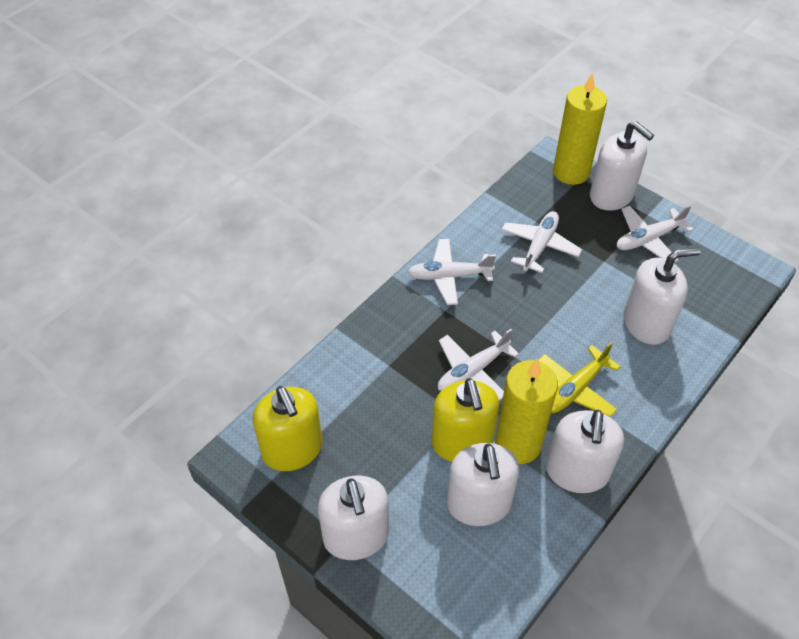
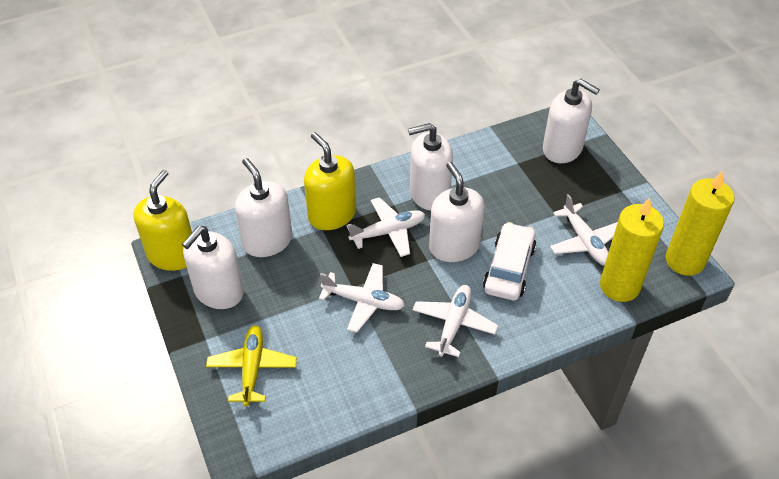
white car: none = 0 -> [483,222,536,300] = 1

